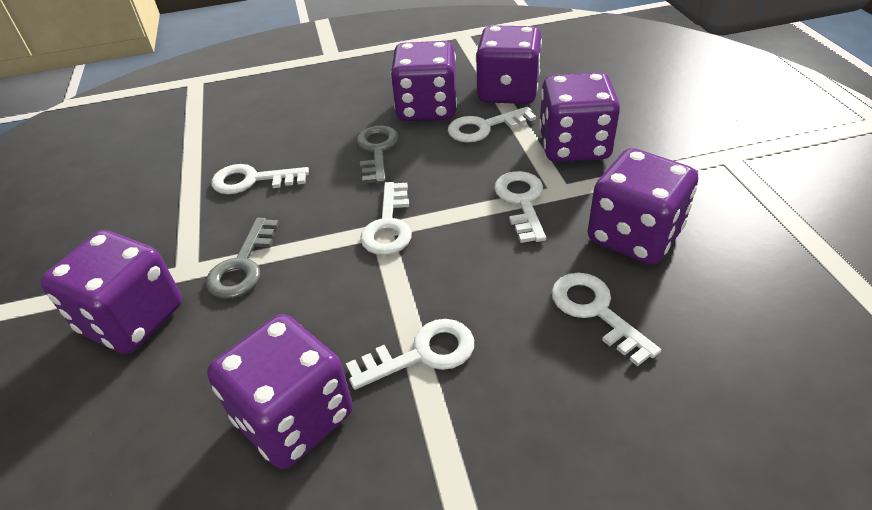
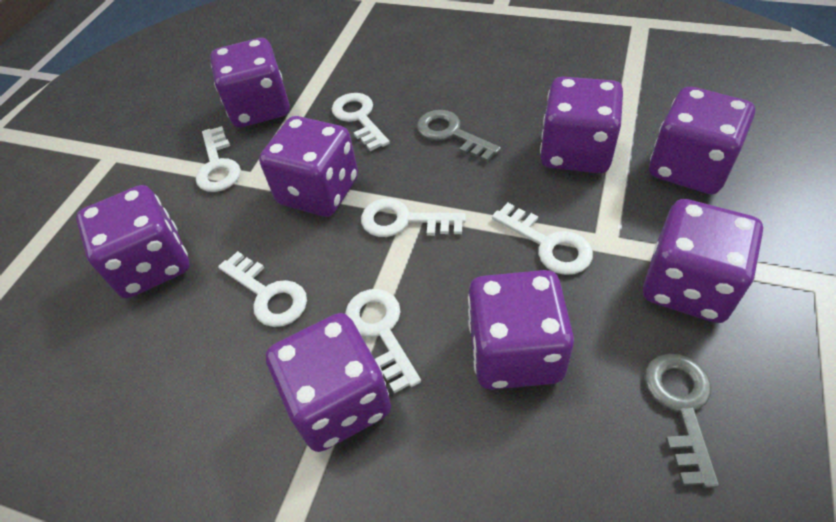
purple dice: [40,230,182,354] [207,314,353,469] [391,41,457,121] [476,25,542,104] [539,72,620,162] [588,148,698,265] = 6 -> [76,185,190,298] [210,38,290,128] [259,116,358,217] [266,313,391,452] [468,270,574,390] [540,77,623,173] [643,199,763,323] [649,87,755,194] = 8

